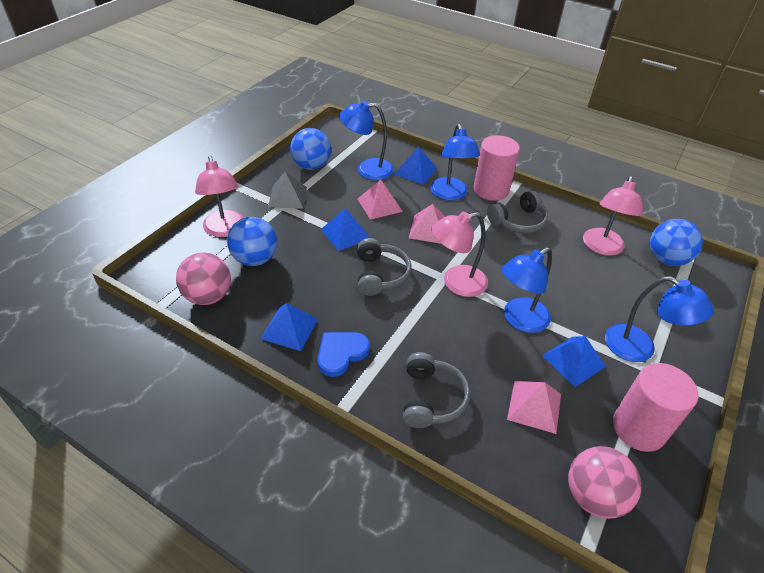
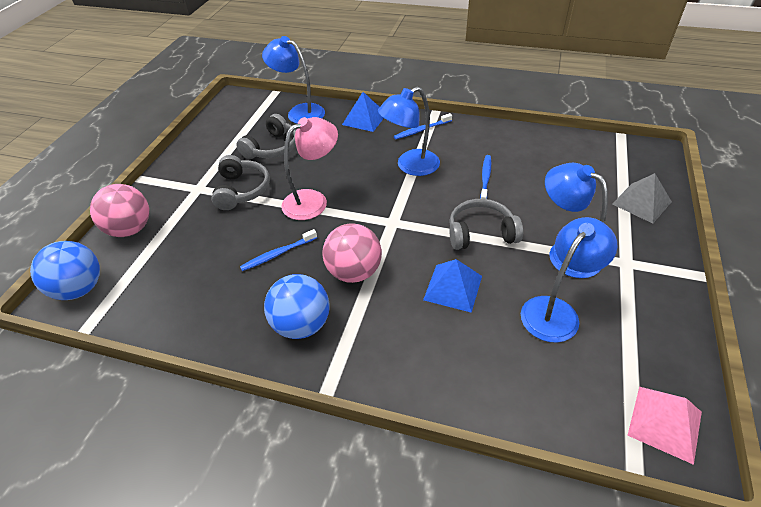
blue ball: [227,217,277,266] [290,128,331,170] [650,219,703,266] = 3 -> [30,241,100,300] [264,274,329,339] = 2
blue heart: [317,332,370,377] = 1 -> none = 0
blue pyramid: [260,303,318,351] [320,208,370,251] [394,146,438,185] [542,336,606,387] = 4 -> [342,92,384,132] [423,259,482,313] = 2
blue toothbrush: none = 0 -> [240,229,317,271] [394,113,452,139] [480,155,491,199] = 3
pink cylinder: [474,135,520,201] [613,363,698,452] = 2 -> none = 0
pink lamp: [195,156,244,237] [431,212,488,297] [583,176,643,256] = 3 -> [281,117,338,220] = 1
pink pyramid: [357,180,403,220] [409,204,445,243] [507,381,561,434] = 3 -> [627,387,702,465] = 1

